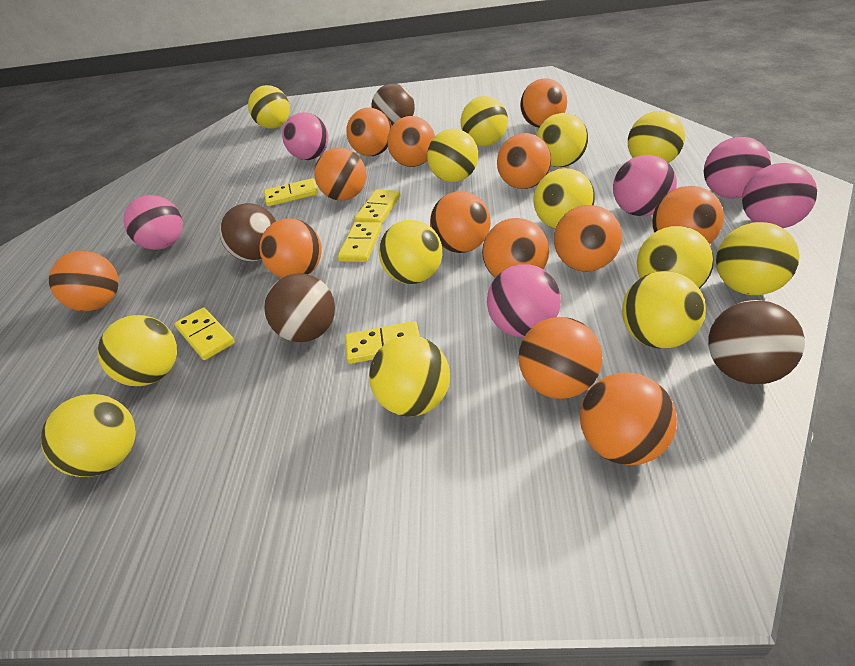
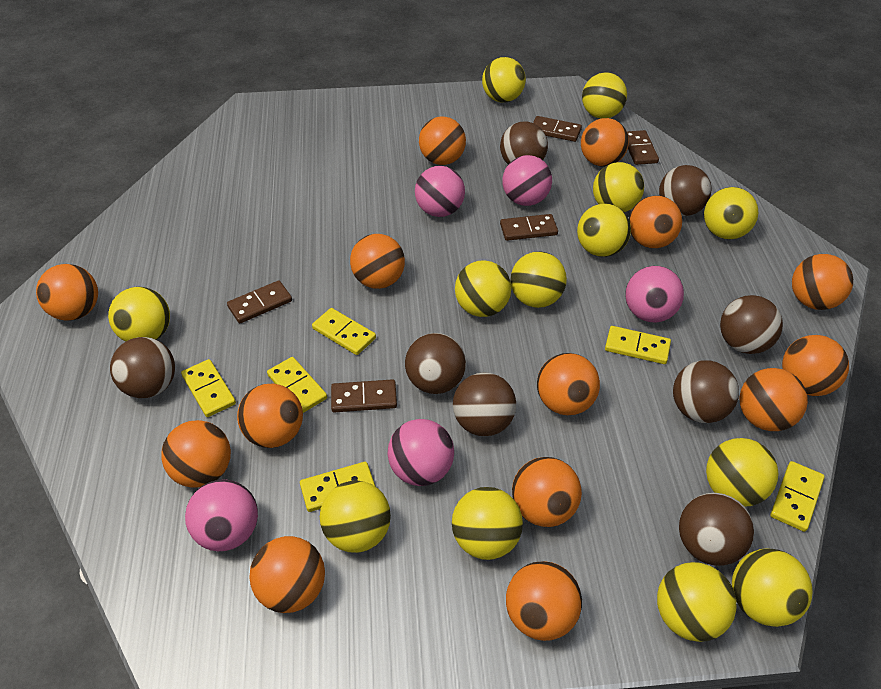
brown ball: [220,203,276,261] [264,273,335,342] [371,84,415,125] [708,300,805,384] = 4 -> [110,337,175,398] [405,333,466,394] [453,372,516,436] [500,122,548,164] [659,165,711,216] [673,360,739,423] [679,493,754,566] [720,295,783,354] = 8
brown domino: none = 0 -> [227,280,292,323] [331,379,397,412] [500,214,558,241] [533,116,582,142] [627,130,659,165] = 5
orange ball: [49,251,119,311] [259,218,322,278] [314,148,366,201] [346,108,392,156] [387,116,435,167] [430,191,491,253] [482,218,549,277] [497,133,551,189] [518,317,602,399] [520,78,567,128] [554,205,622,271] [580,373,677,465] [652,186,724,244] = 13 -> [36,264,98,321] [161,420,231,488] [237,383,303,448] [249,536,325,613] [350,234,405,289] [419,117,466,165] [506,561,582,641] [512,457,582,527] [537,353,600,415] [581,118,629,167] [629,196,682,248] [740,368,808,431] [782,335,849,396] [792,254,853,310] = 14
pink ball: [123,195,183,250] [282,112,328,160] [487,264,561,337] [613,155,677,216] [703,137,771,199] [742,163,817,228] = 6 -> [185,479,258,551] [387,419,454,486] [415,166,465,217] [502,155,552,206] [625,266,684,322] = 5
yellow domino: [175,307,235,360] [264,178,318,206] [337,222,382,262] [345,321,420,364] [355,189,400,224] = 5 -> [181,359,236,417] [267,357,327,413] [300,462,376,512] [312,308,376,355] [605,326,671,364] [770,461,825,532] = 6

